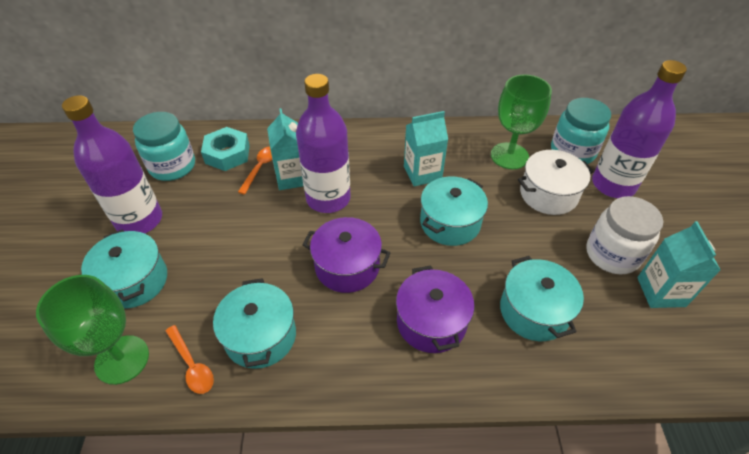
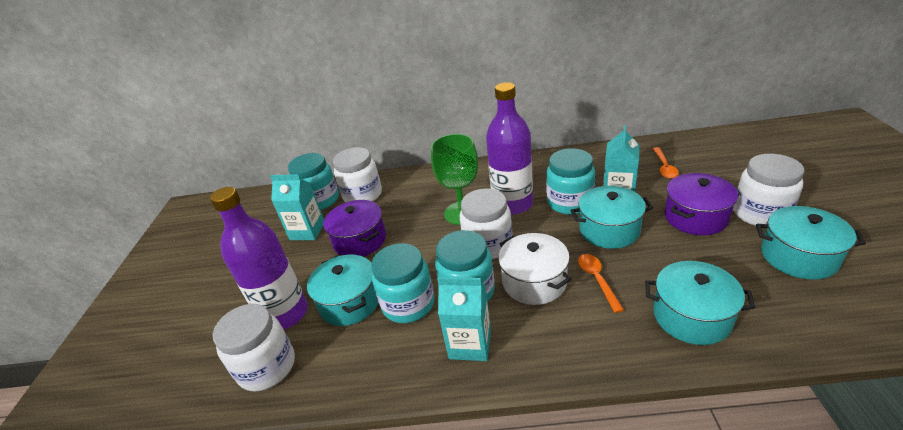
green goblet: [36,275,149,385] [491,74,552,169] = 2 -> [431,134,478,225] = 1
purple bottle: [62,95,162,233] [296,74,351,213] [592,60,687,198] = 3 -> [210,187,308,329] [486,82,533,215] = 2
turquoise jar: [133,112,195,181] [551,98,611,164] = 2 -> [288,153,339,210] [371,243,434,323] [435,230,495,302] [546,148,595,215] = 4
turquoise nut: [201,127,250,171] = 1 -> none = 0
white jar: [586,196,663,274] = 1 -> [213,304,295,392] [333,147,382,203] [460,188,513,259] [733,154,805,226] = 4

